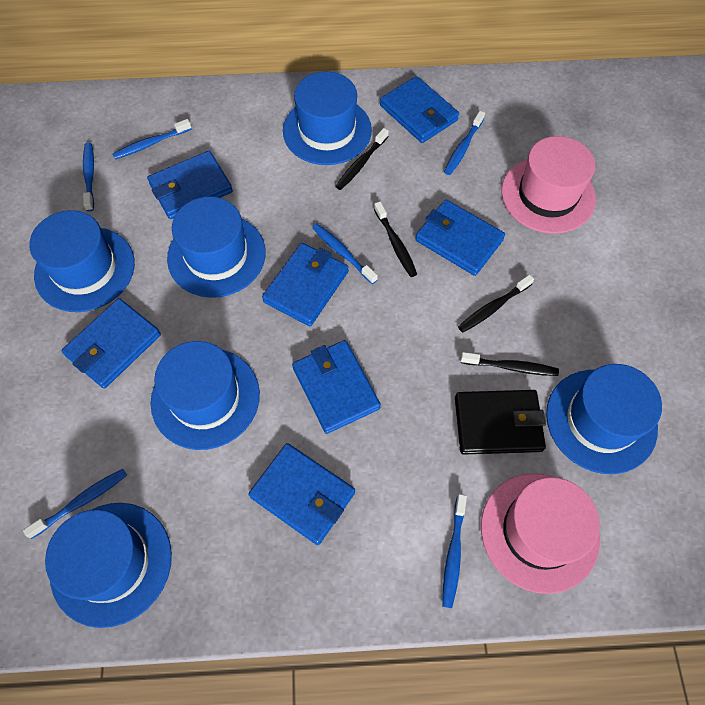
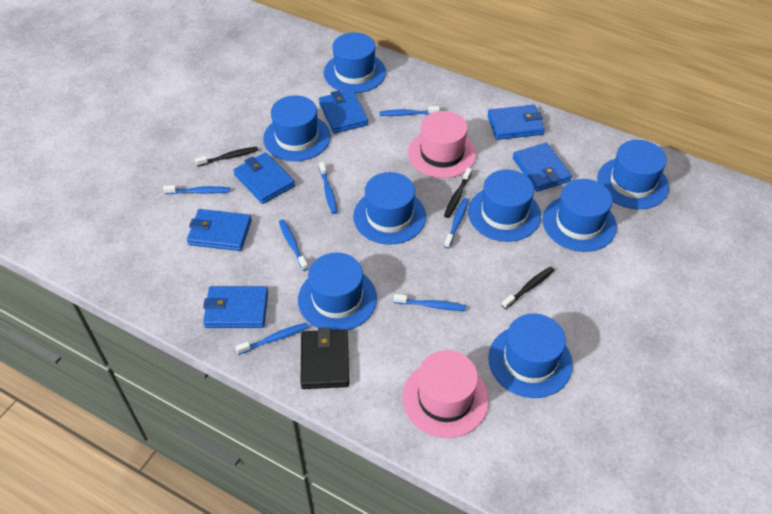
black toothbrush: [335,128,389,190] [374,202,417,277] [458,274,534,333] [461,352,559,376] = 4 -> [195,147,258,167] [444,168,472,218] [502,266,554,309] = 3
blue hat: [29,210,135,312] [45,503,172,628] [151,341,260,450] [167,196,266,298] [283,72,372,165] [546,364,662,474] = 6 -> [263,95,331,161] [298,253,377,330] [324,32,386,93] [353,172,426,245] [468,170,541,242] [488,313,573,398] [543,179,617,252] [597,140,669,209] = 8
blue toothbrush: [23,469,127,539] [83,142,94,212] [112,119,192,159] [312,224,378,284] [442,494,467,608] [444,111,485,175] = 6 -> [163,185,230,194] [235,323,309,355] [279,220,308,271] [319,162,337,214] [379,106,440,116] [394,294,466,311] [444,198,469,248] = 7
blue wallet: [61,298,161,389] [147,151,233,219] [249,443,355,545] [262,243,348,326] [292,340,381,434] [380,76,459,143] [415,200,505,276] = 7 -> [187,209,252,251] [203,286,268,328] [233,153,295,204] [319,90,368,134] [487,105,545,140] [513,143,572,192] = 6

